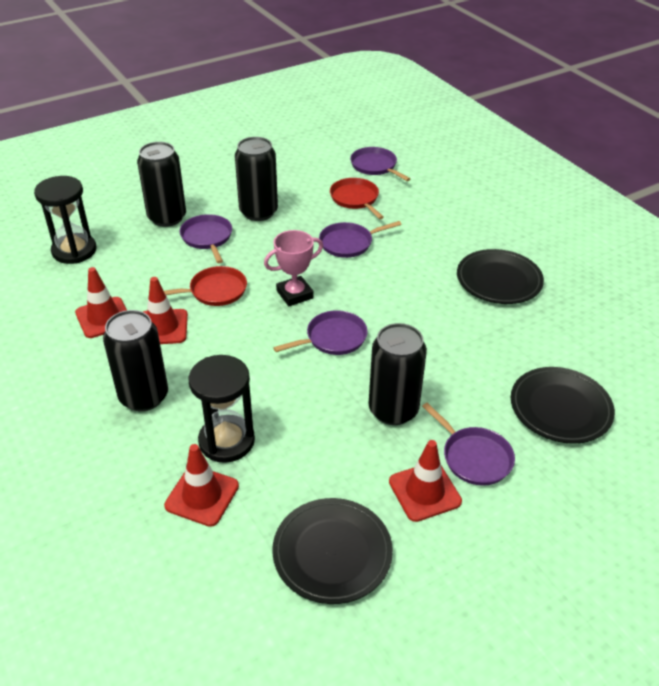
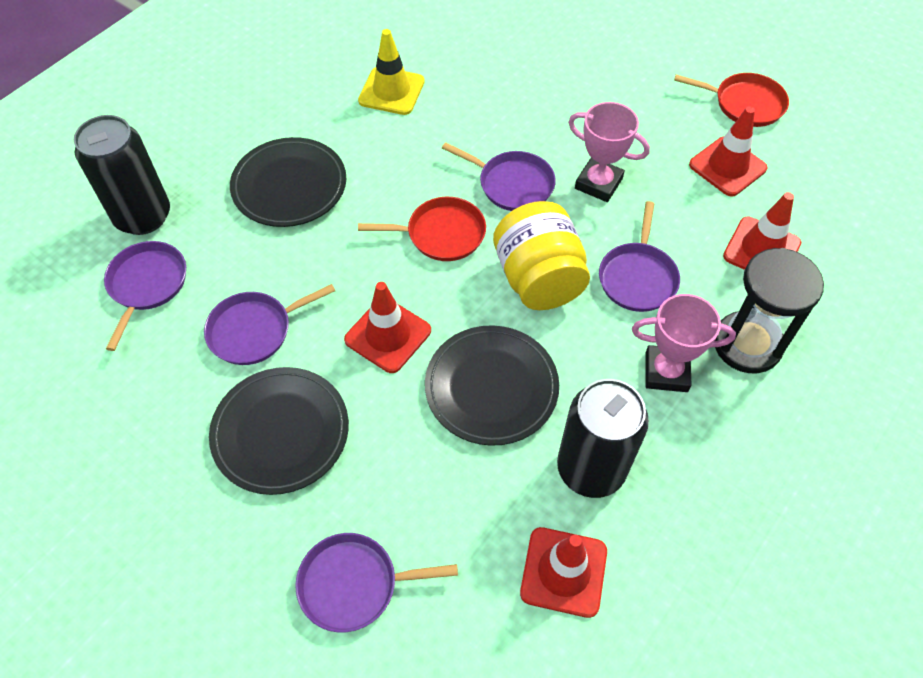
black can: [103,310,168,411] [137,142,186,227] [235,137,278,221] [369,323,427,425] = 4 -> [74,115,170,235] [557,379,649,498] = 2
black hourglass: [34,176,96,264] [188,355,255,463] = 2 -> [715,248,824,373] = 1
pink trophy: [264,230,323,306] = 1 -> [568,102,650,202] [632,294,736,392] = 2
yellow jar: none = 0 -> [493,201,590,310] = 1
yellow traffic cone: none = 0 -> [358,29,425,115] = 1

